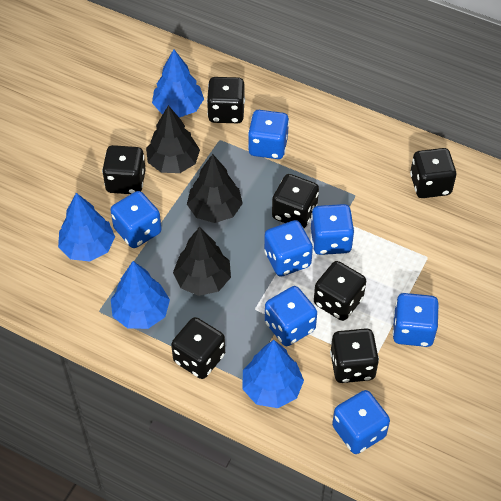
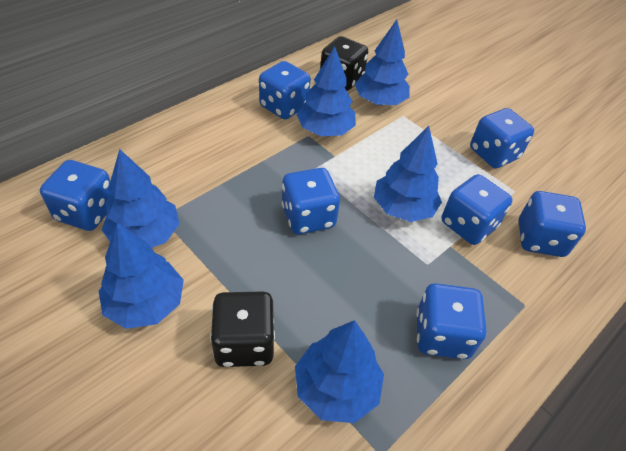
black dice: [102,145,146,194] [171,317,225,379] [207,77,245,123] [272,174,319,228] [314,261,366,321] [330,328,379,383] [410,148,456,198] = 7 -> [210,292,275,367] [320,36,368,91] = 2
black tree: [146,105,200,173] [173,227,231,296] [187,154,243,223] = 3 -> none = 0
blue tree: [58,193,115,262] [111,261,170,329] [152,49,204,118] [242,340,304,408] = 4 -> [99,223,184,329] [102,149,180,248] [295,320,384,423] [296,46,356,136] [355,20,410,105] [374,126,442,222] = 6

